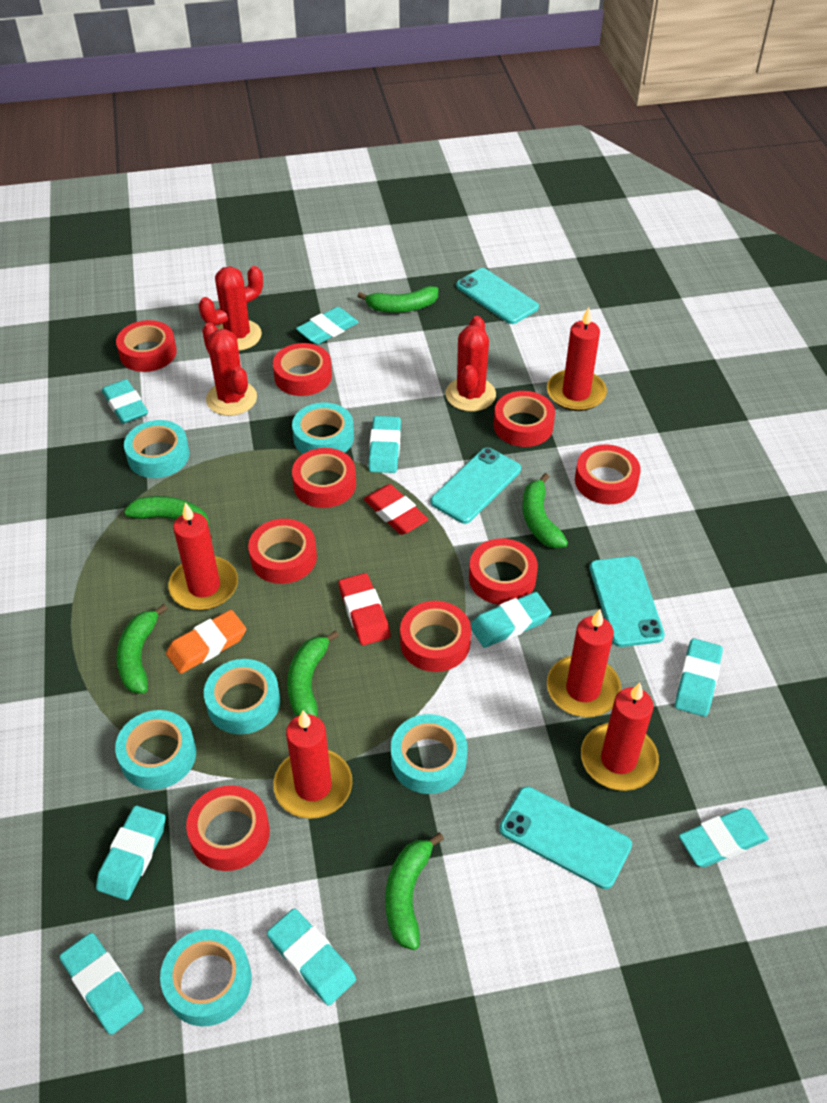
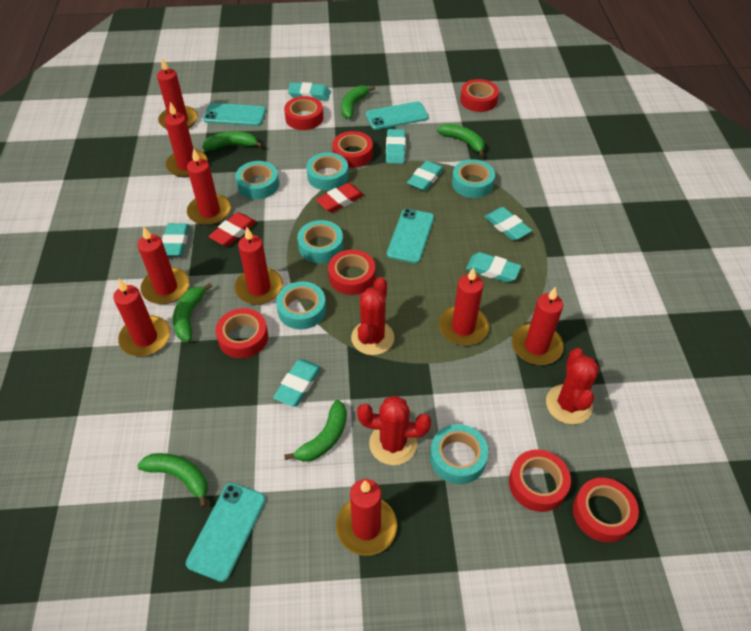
orange eraser: [166,610,246,674] = 1 -> none = 0
red candle: [168,503,238,610] [273,711,352,819] [547,307,607,411] [547,609,621,717] [581,682,659,791] = 5 -> [113,279,170,356] [138,226,190,304] [157,58,198,129] [165,102,208,177] [187,148,231,225] [235,227,283,305] [336,479,397,556] [439,267,489,345] [512,287,564,365] = 9
red tape: [116,320,177,372] [186,785,270,871] [248,519,317,584] [273,343,332,396] [292,448,356,508] [400,601,471,672] [469,538,538,605] [493,391,555,447] [575,444,641,504] = 9 -> [215,308,268,358] [284,96,323,130] [328,250,375,295] [332,131,373,168] [460,79,499,112] [509,449,571,512] [573,478,639,543] = 7
turquoise eraser: [59,933,143,1035] [96,806,166,900] [102,379,148,424] [267,908,356,1006] [296,307,359,345] [368,416,401,473] [471,592,551,648] [675,638,723,717] [679,808,769,867] = 9 -> [162,223,189,256] [273,359,321,407] [288,82,331,100] [386,129,406,164] [407,161,444,191] [466,252,521,283] [485,207,532,241] = 7

